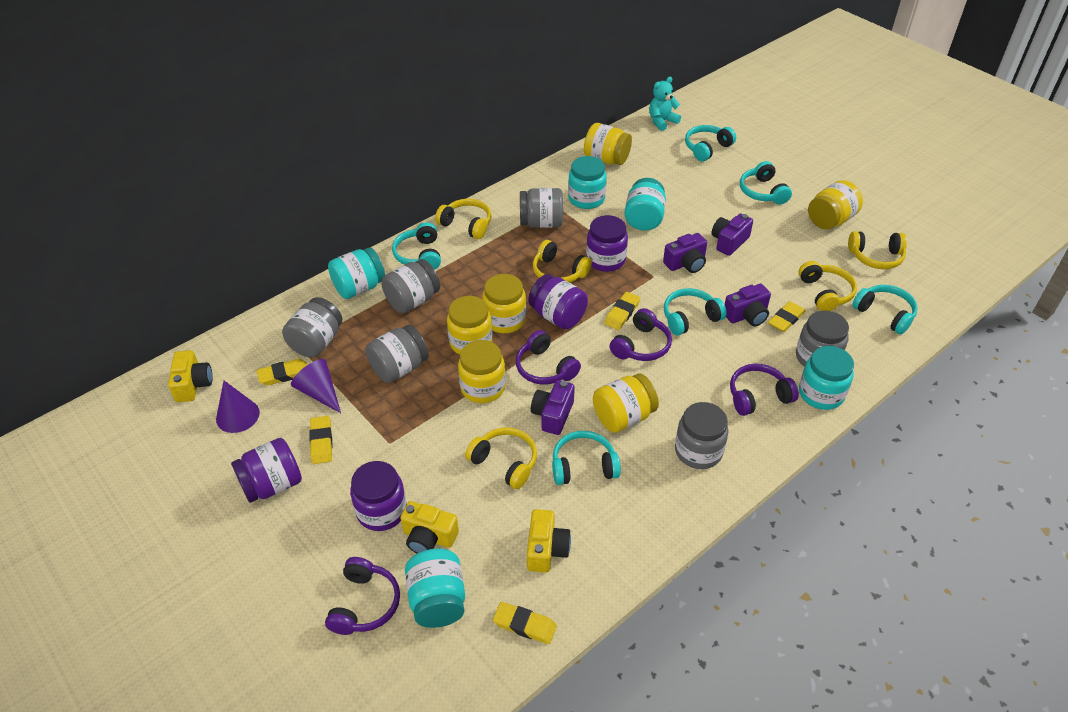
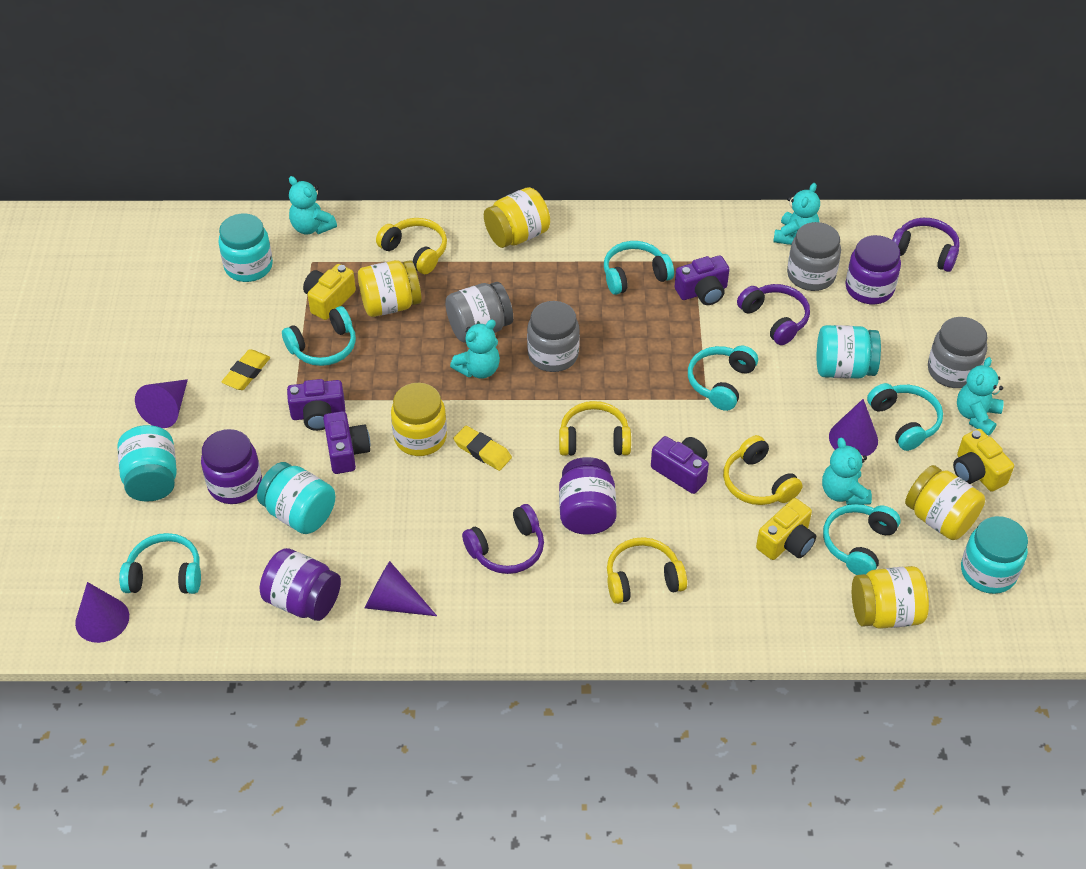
grey jar: [282,297,342,357] [366,325,429,383] [381,259,440,313] [520,188,563,228] [675,402,729,469] [796,311,849,367] = 6 -> [445,282,513,342] [527,301,580,372] [787,222,841,291] [928,317,987,388] = 4
purple cone: [216,381,260,433] [291,359,341,413] = 2 -> [75,582,129,643] [135,379,188,428] [365,561,437,616] [829,399,878,456] = 4
purple headphones: [325,557,400,635] [516,330,581,385] [609,308,672,361] [730,364,799,416] = 4 -> [462,504,544,574] [737,284,810,345] [892,218,960,272] = 3
turquoise teddy bear: [649,77,681,131] = 1 -> [289,176,337,234] [450,320,500,379] [773,183,820,245] [822,437,872,505] [957,357,1004,435] = 5
yellow eraser: [257,359,307,385] [309,416,332,464] [493,602,557,644] [604,292,640,330] [768,301,805,332] = 5 -> [221,349,270,390] [453,426,512,471] = 2
yellow headphones: [435,199,491,239] [465,427,537,489] [533,240,592,283] [798,261,857,311] [848,231,907,269] = 5 -> [376,218,447,274] [559,401,631,455] [607,537,687,604] [723,435,803,505] = 4
yellow jar: [447,296,493,355] [458,340,506,403] [482,274,526,333] [584,123,632,165] [593,374,659,433] [808,180,863,229] = 6 -> [358,260,422,317] [391,383,447,456] [484,187,550,248] [852,566,929,629] [905,465,985,540] = 5

